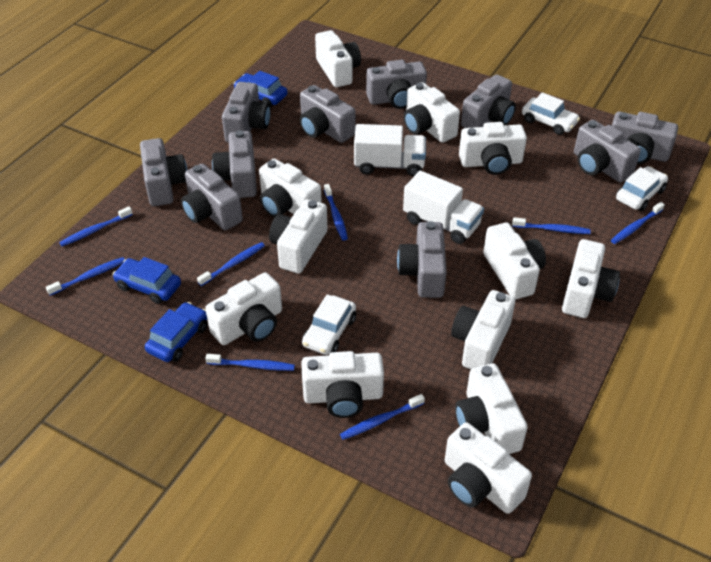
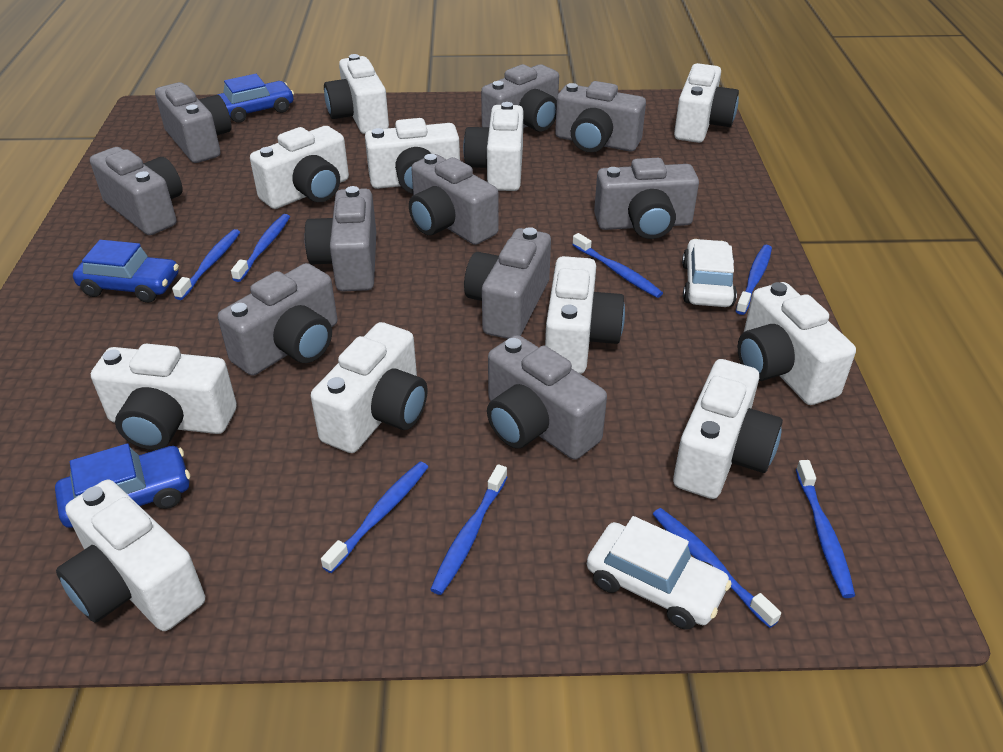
white camera: [205,272,282,345] [259,159,322,217] [269,199,327,274] [301,351,384,418] [315,30,361,87] [404,82,460,143] [445,422,532,514] [451,290,515,369] [455,363,528,454] [459,122,527,175] [483,223,546,300] [562,239,620,318] = 12 -> [56,480,205,631] [91,344,237,450] [250,126,349,209] [311,322,428,453] [324,54,389,134] [365,118,460,194] [463,102,524,191] [545,256,625,374] [673,359,783,499] [674,63,739,143] [738,282,856,405] = 11
white car: [302,294,356,355] [522,92,580,135] [616,166,668,211] = 3 -> [587,516,732,630] [682,239,737,307] = 2
white truck: [354,124,426,176] [403,171,484,244] = 2 -> none = 0

